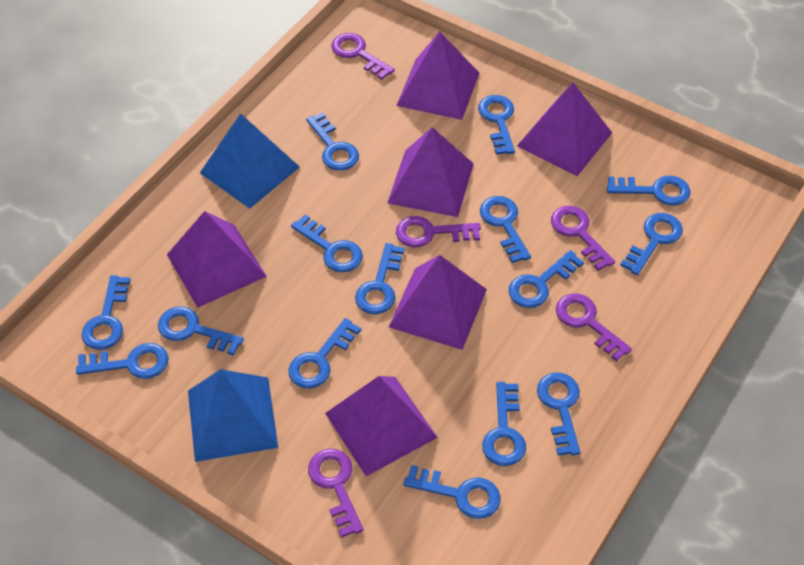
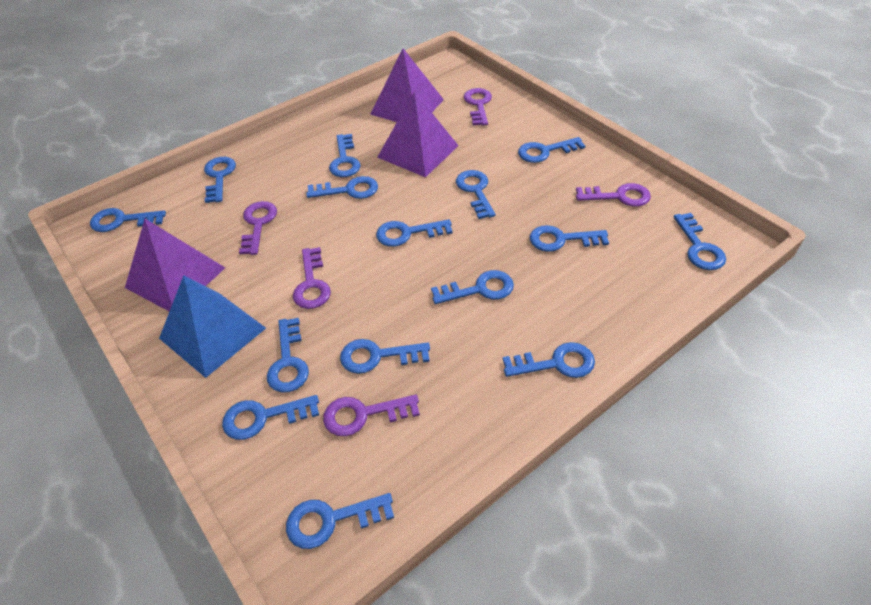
blue pyramid: [188,369,278,462] [200,113,300,209] = 2 -> [159,275,266,378] = 1
purple pyramid: [167,211,267,308] [325,376,438,476] [387,127,474,217] [389,255,487,350] [396,31,479,120] [517,83,612,176] = 6 -> [125,219,225,311] [370,49,444,122] [377,91,459,177] = 3

